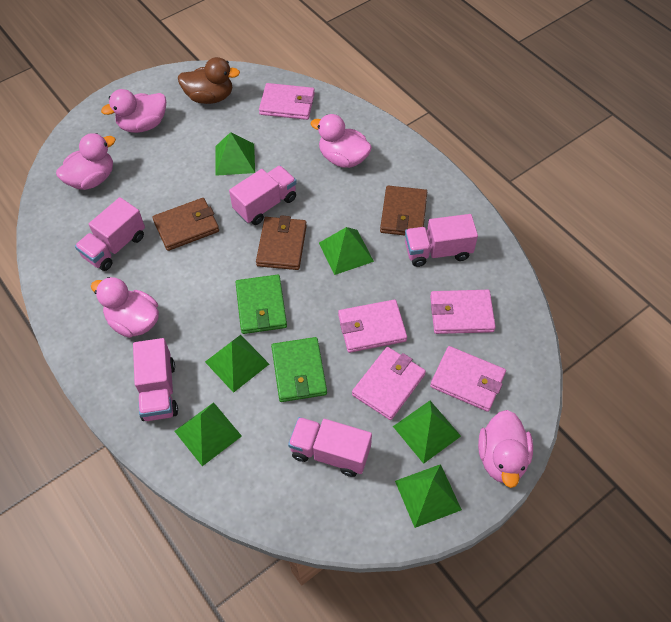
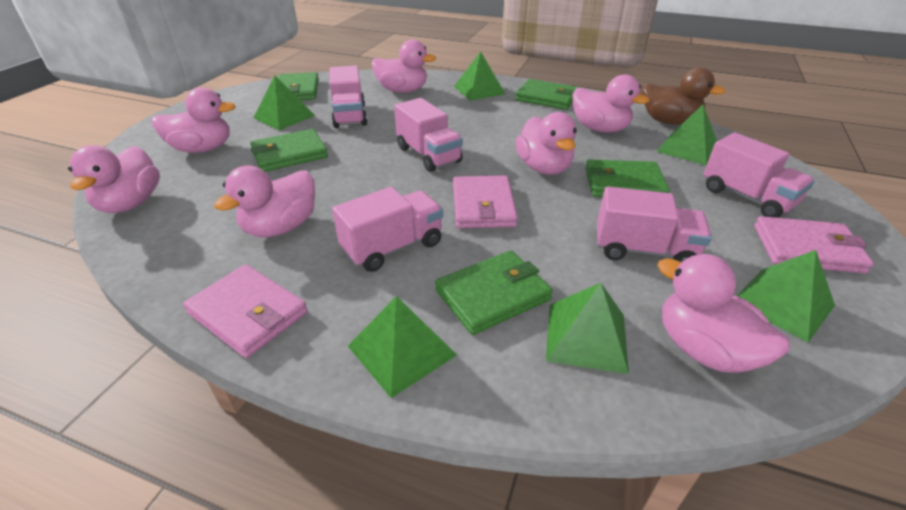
brown wallet: [152,198,219,251] [256,215,307,270] [380,185,427,235] = 3 -> none = 0
green wallet: [235,275,287,334] [271,337,327,402] = 2 -> [250,129,328,172] [278,72,319,100] [435,251,553,335] [515,79,579,110] [585,160,670,197] = 5
pink duck: [56,133,116,190] [91,277,159,338] [101,89,166,133] [311,114,372,168] [478,410,533,488] = 5 -> [68,145,160,213] [152,87,236,153] [214,165,315,237] [372,39,436,93] [515,112,577,175] [572,74,649,133] [657,254,790,373] = 7
pink wallet: [259,83,315,120] [338,300,407,353] [352,347,426,420] [430,290,496,334] [430,346,506,412] = 5 -> [183,264,308,358] [453,176,518,228] [754,216,874,274] = 3

